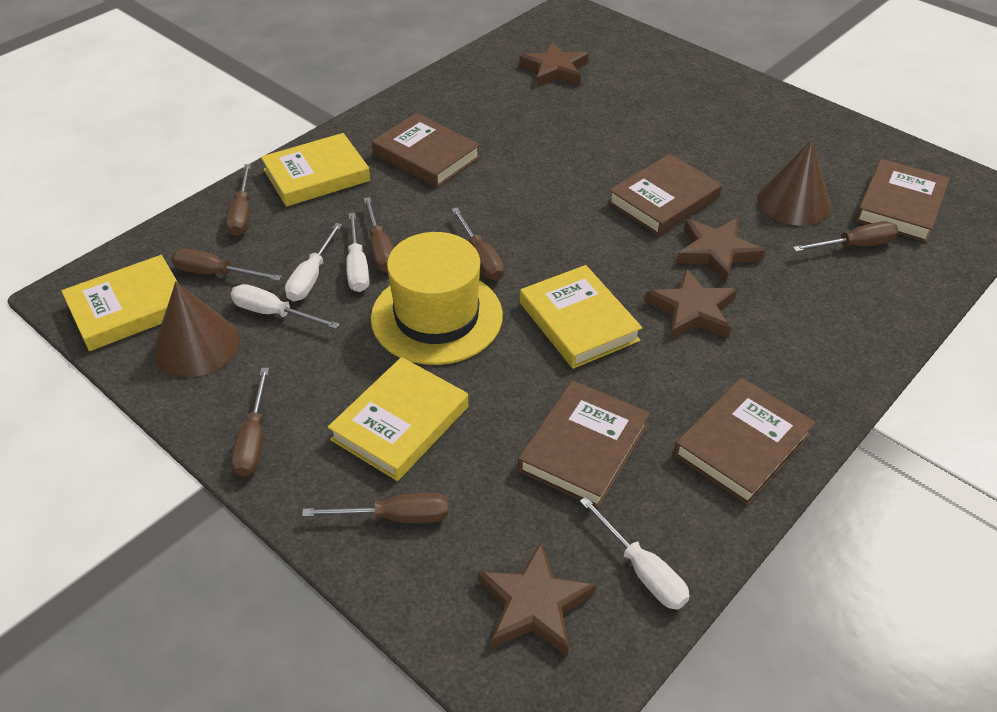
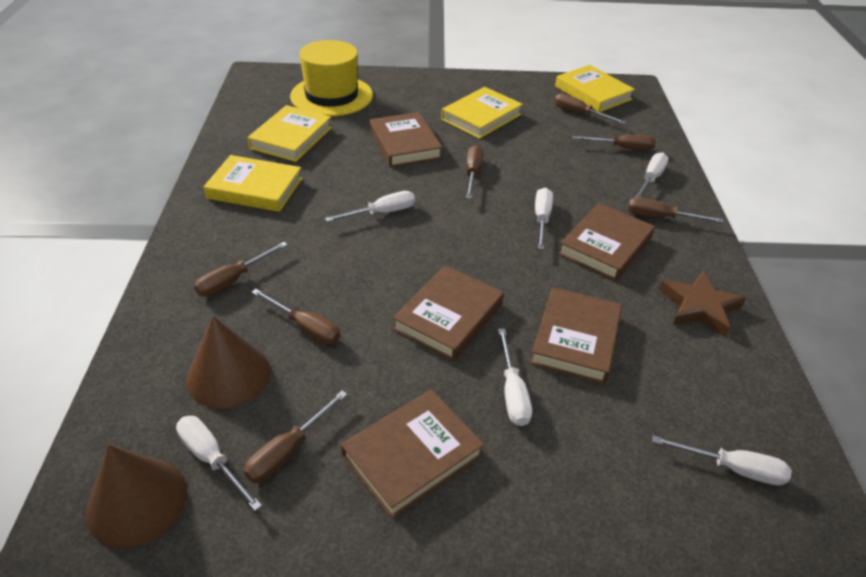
brown star: [478,542,596,657] [519,42,589,87] [645,268,737,340] [676,218,765,283] = 4 -> [659,271,746,337] = 1
white screwdriver: [230,284,340,329] [285,223,342,302] [346,213,369,292] [580,497,690,610] = 4 -> [176,416,262,511] [325,191,415,222] [498,328,532,426] [535,187,553,250] [634,152,669,198] [652,435,792,486] = 6

